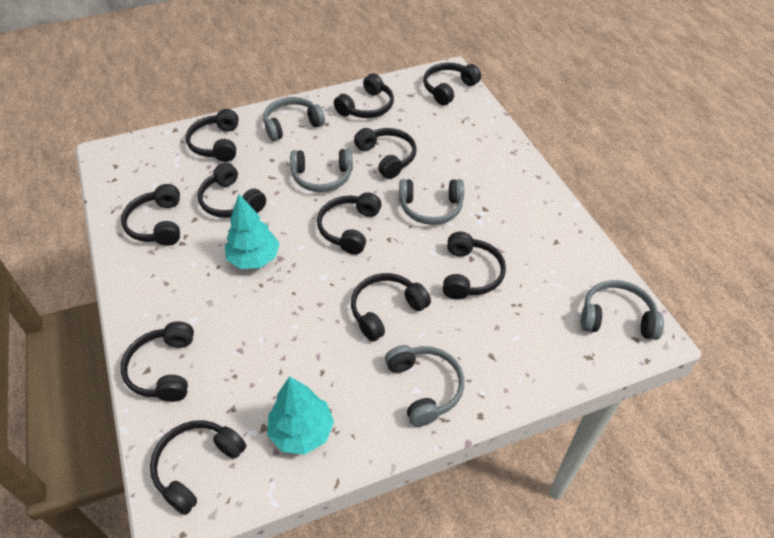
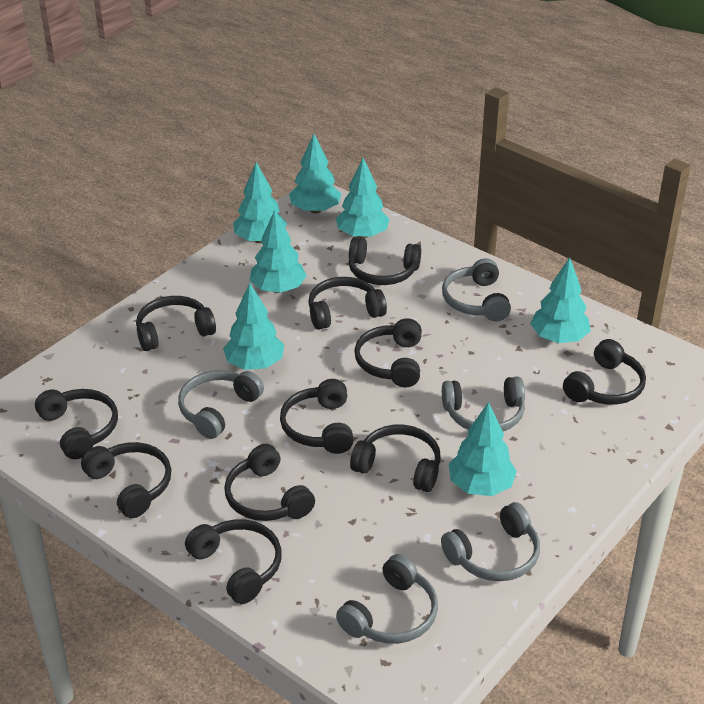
turquoise tree: [225,194,280,269] [267,376,334,455] = 2 -> [223,283,284,370] [233,162,287,243] [250,210,307,293] [289,134,342,214] [336,158,390,239] [449,402,517,496] [530,257,591,343] = 7

